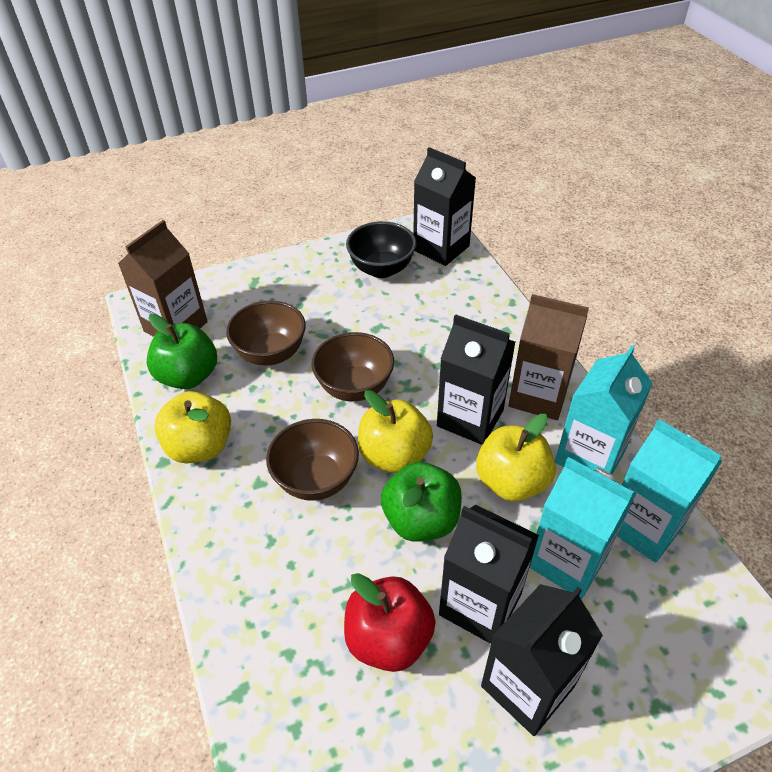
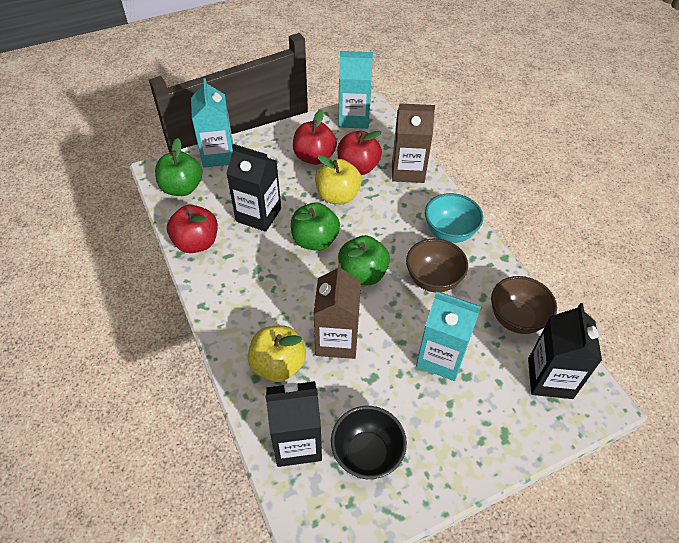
black carton: [413,147,476,266] [437,314,515,445] [439,505,539,644] [481,584,603,736] = 4 -> [226,144,281,232] [265,381,322,467] [528,303,602,399] = 3
brown bowl: [226,301,306,366] [266,419,359,501] [312,332,394,401] = 3 -> [406,239,468,293] [491,276,557,334] = 2
green apple: [147,314,217,389] [381,462,462,542] = 2 -> [155,138,202,196] [291,202,340,251] [338,235,390,285] = 3
red apple: [344,573,436,672] = 1 -> [167,205,218,253] [293,109,337,165] [337,131,382,175] = 3
turquoise bowl: none = 0 -> [425,193,483,243] = 1
yellow apple: [154,391,231,463] [358,390,433,473] [476,414,556,501] = 3 -> [248,325,306,382] [315,155,362,204] = 2

